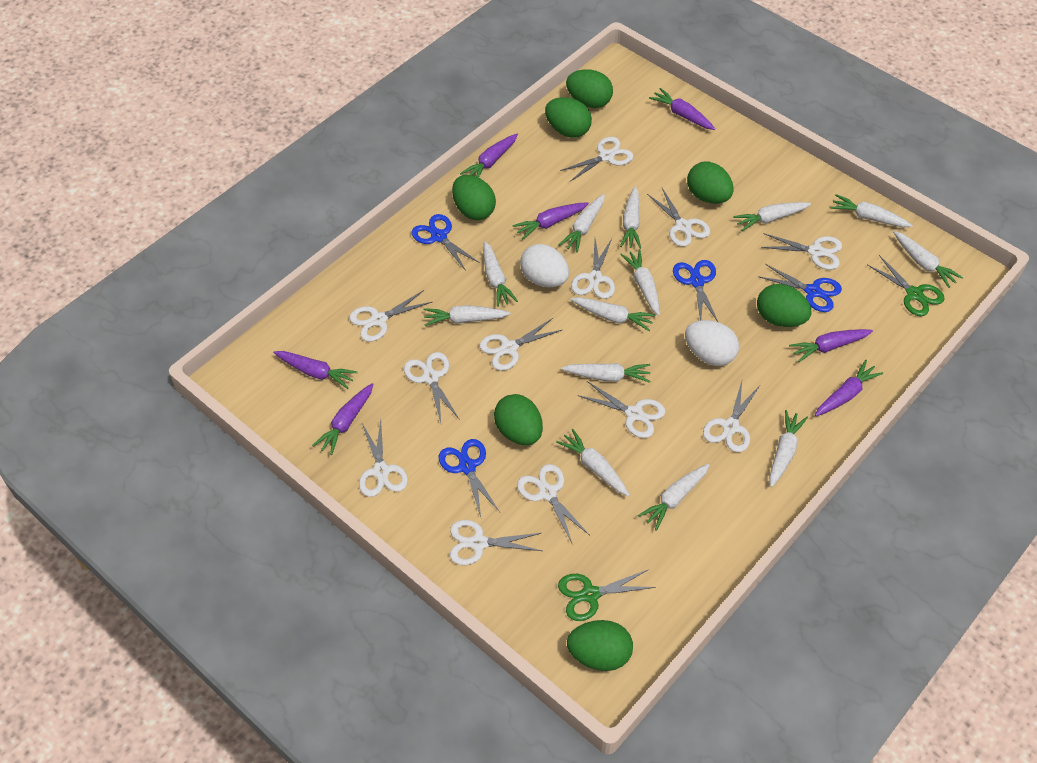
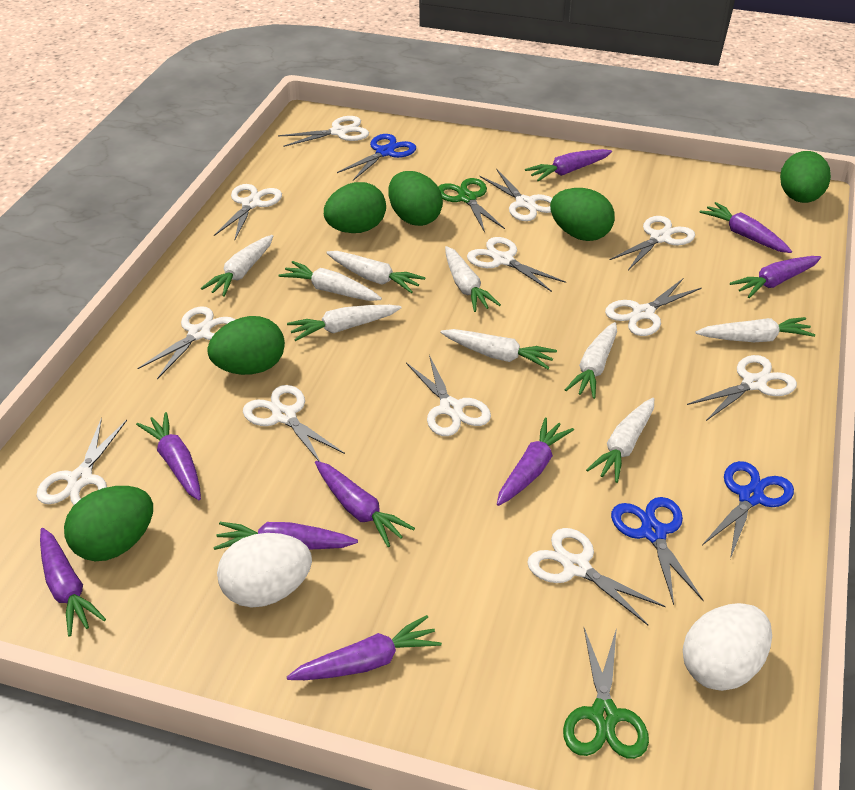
blue scissors: [412,214,480,271] [439,439,500,517] [673,260,718,322] [758,264,842,312] = 4 -> [337,134,416,181] [611,497,704,605] [702,461,794,559] = 3
green egg: [452,175,496,220] [494,394,543,445] [545,97,592,138] [566,69,613,108] [567,620,633,671] [687,162,734,204] [757,284,812,327] = 7 -> [64,486,153,561] [207,316,285,375] [324,182,386,233] [388,171,443,226] [550,188,615,241] [780,151,831,203] = 6
purple carrot: [273,351,357,389] [312,383,373,455] [460,134,518,178] [513,202,589,239] [649,88,715,130] [789,329,873,362] [815,360,883,416] = 7 -> [40,528,106,637] [136,412,201,500] [214,522,358,550] [287,615,442,680] [315,461,415,547] [497,418,574,506] [525,149,612,182] [700,202,792,253] [730,256,821,298] = 9
white carrot: [424,305,511,326] [483,241,518,307] [556,429,630,497] [559,194,605,253] [561,363,650,383] [570,297,656,331] [620,186,641,249] [620,249,660,316] [638,464,710,531] [733,202,811,231] [769,410,808,487] [830,194,913,227] [893,231,963,288] = 13 -> [201,235,273,297] [278,261,382,301] [287,305,402,341] [326,251,425,293] [440,329,557,369] [445,246,501,312] [565,322,617,399] [586,398,654,483] [696,317,815,342] = 9

